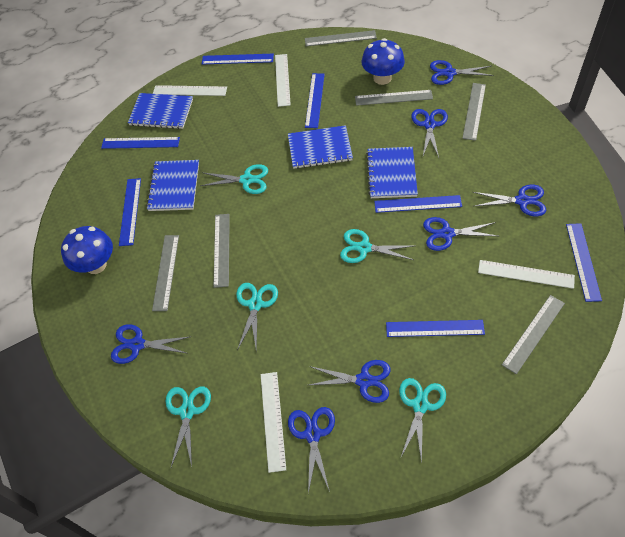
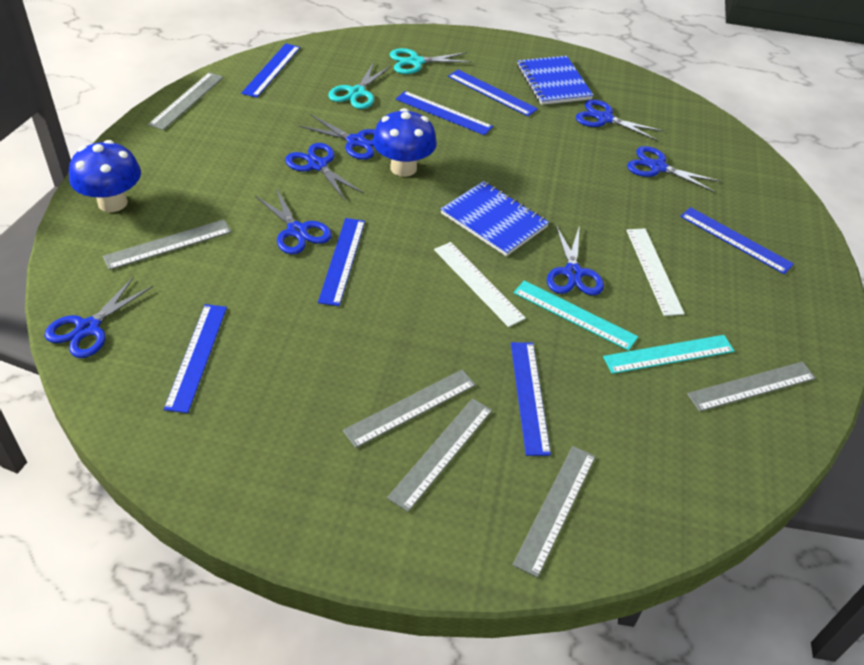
blue notebook: [128,93,193,129] [146,160,199,211] [288,125,353,169] [366,147,418,198] = 4 -> [441,181,549,256] [517,56,593,105] = 2
turquoise ruler: none = 0 -> [513,280,638,351] [603,335,734,374] = 2
turquoise scissors: [165,387,211,467] [201,164,268,194] [236,283,278,350] [340,229,413,263] [399,378,446,463] = 5 -> [328,62,391,109] [390,48,472,74] = 2
white ruler: [153,85,227,96] [261,372,286,473] [275,54,291,107] [478,260,575,289] = 4 -> [434,242,526,327] [626,228,685,316] = 2

